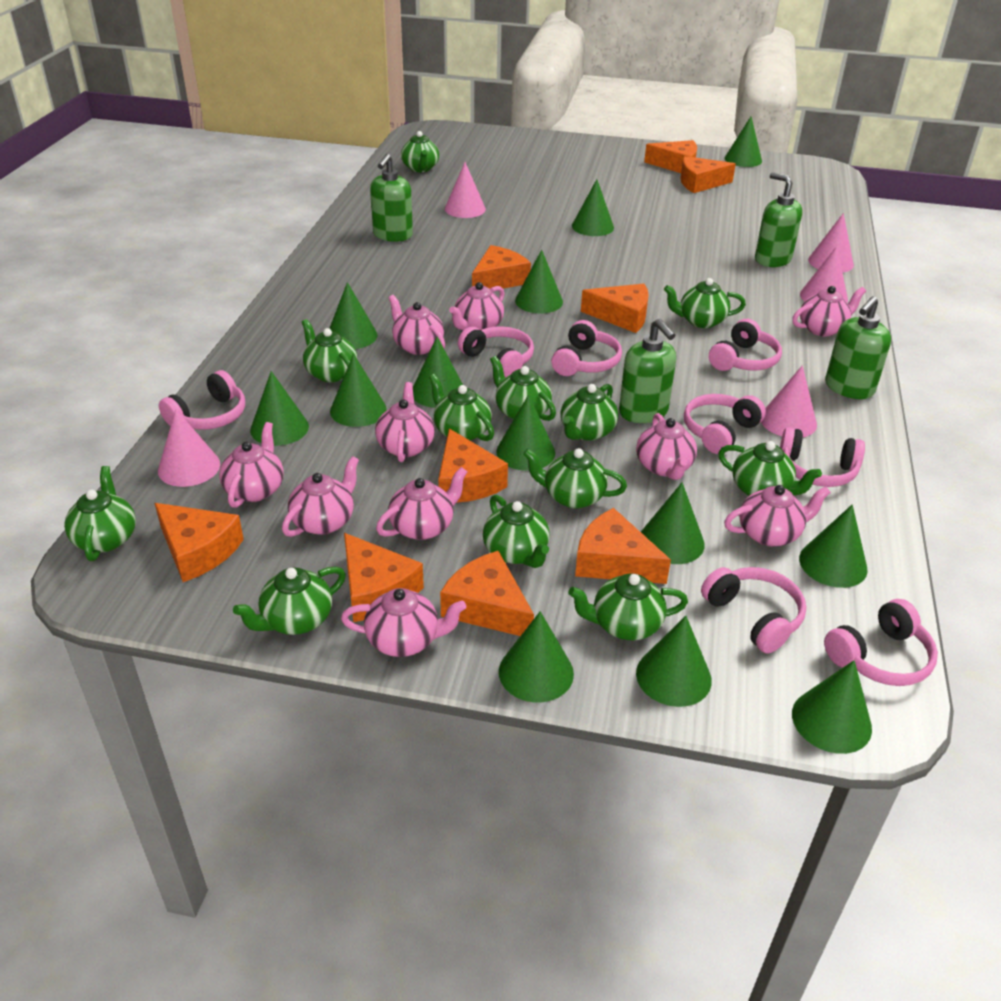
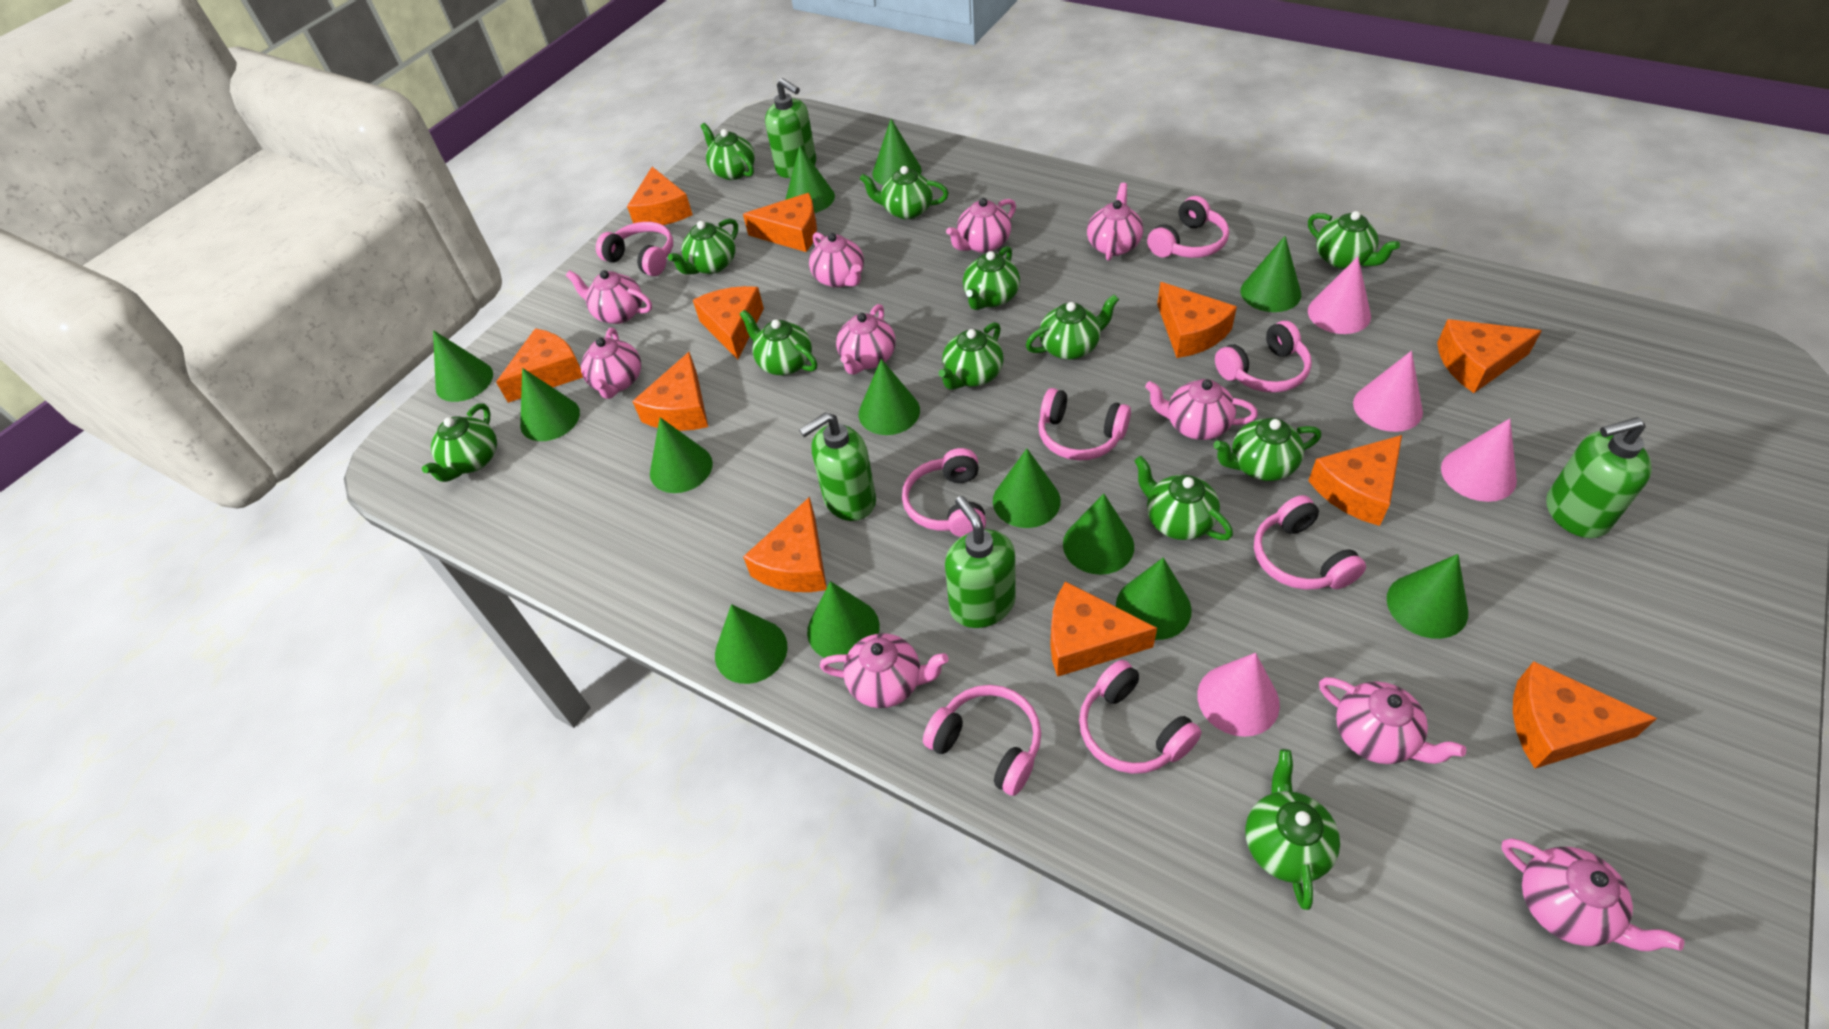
orange cheese: [155,503,244,582] [344,533,424,622] [438,429,508,503] [440,551,534,636] [472,245,531,289] [575,508,671,584] [581,284,649,333] [644,140,697,173] [680,156,736,193] = 9 -> [496,328,583,403] [627,167,693,225] [632,352,708,431] [693,286,764,360] [743,193,817,252] [743,497,827,592] [1050,581,1157,677] [1157,282,1237,358] [1308,435,1402,526] [1437,319,1542,393] [1513,661,1657,768] = 11
pink cone: [158,409,220,487] [445,162,486,218] [761,365,817,437] [800,246,848,303] [808,213,854,273] = 5 -> [1197,653,1280,737] [1308,256,1371,334] [1353,351,1423,432] [1441,418,1517,502] = 4

